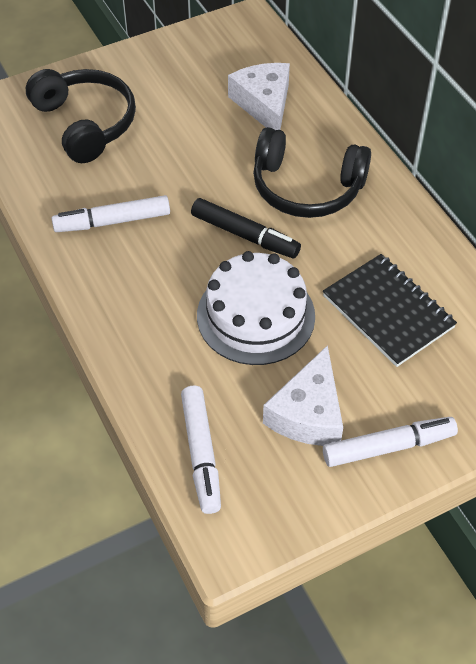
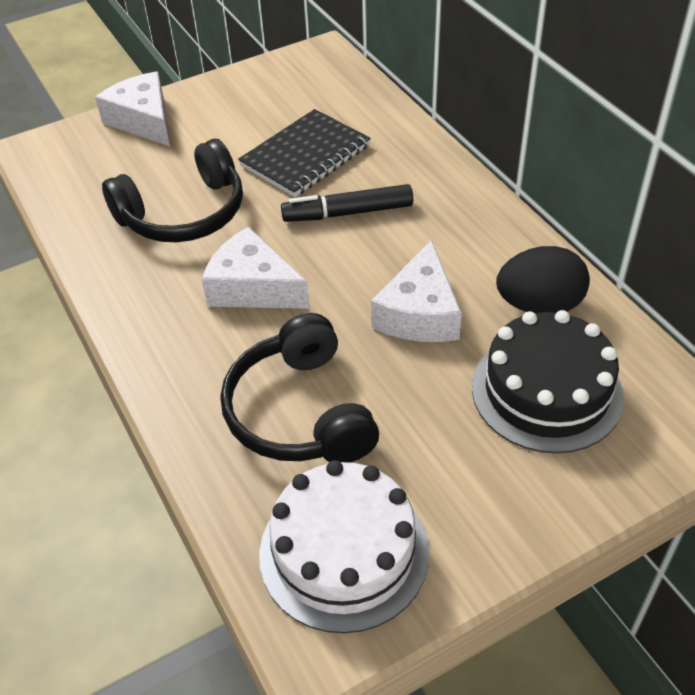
black cake: none = 0 -> [472,310,624,453] = 1
black egg: none = 0 -> [496,246,590,313] = 1
white cheese: [228,63,290,130] [263,345,343,446] = 2 -> [95,71,170,146] [202,227,310,309] [371,240,462,342] = 3
white marker: [52,195,170,232] [181,386,221,514] [323,417,458,467] = 3 -> none = 0

